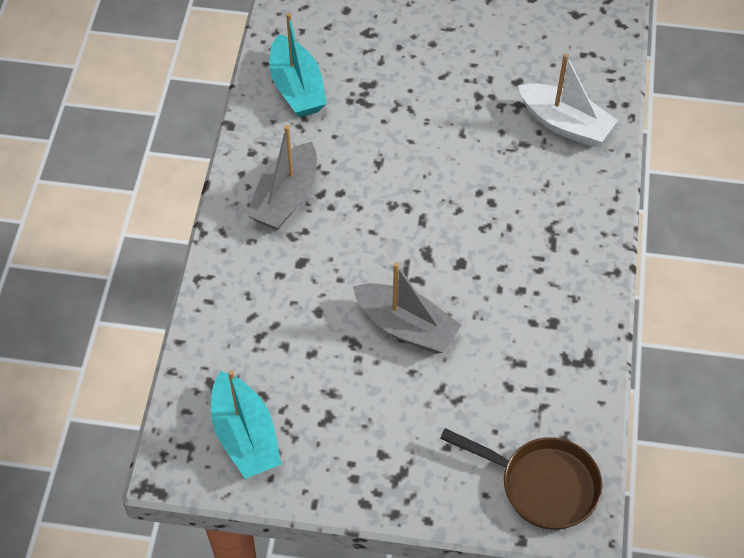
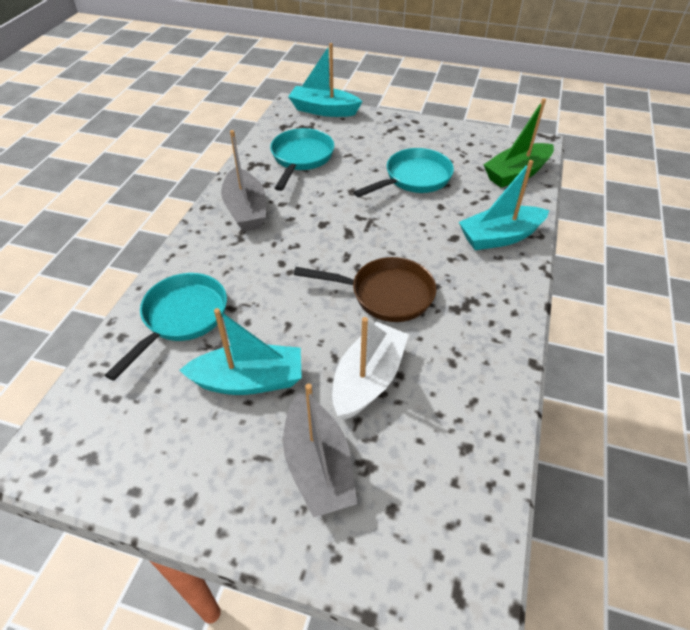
green boat: none = 0 -> [483,98,554,188] = 1
turquoise boat: [211,370,282,479] [269,13,327,117] = 2 -> [179,308,302,395] [288,43,363,117] [459,160,549,250] = 3
turquoise pan: none = 0 -> [105,273,227,381] [270,128,334,191] [354,148,454,197] = 3

